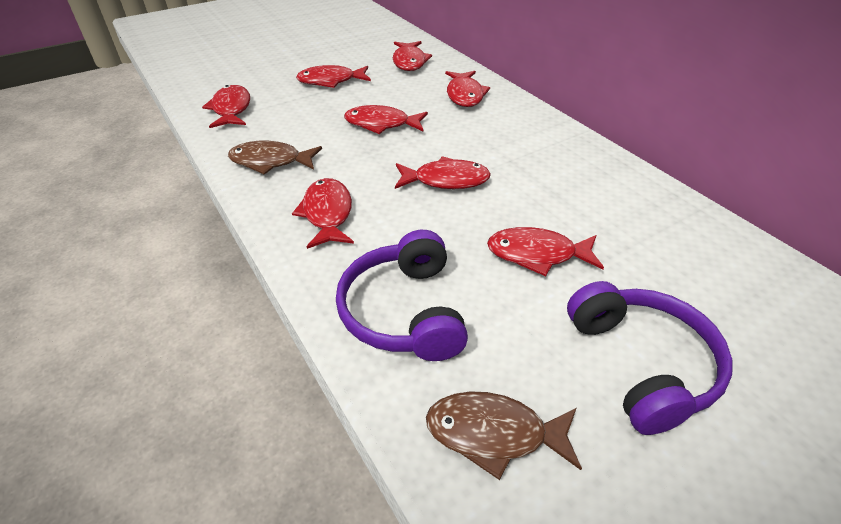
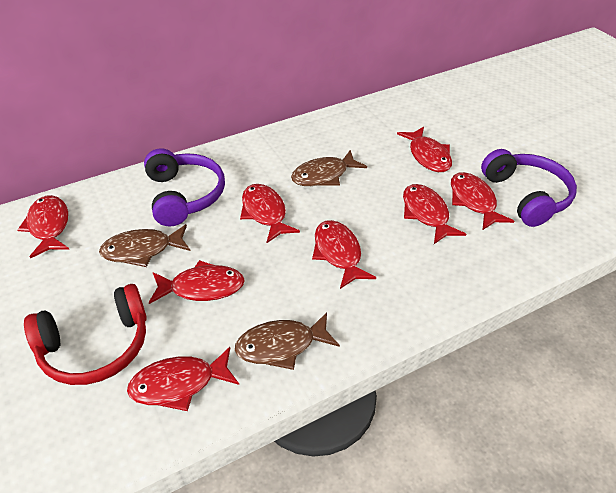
brown fish: [228,141,322,175] [426,391,582,480] = 2 -> [99,224,190,267] [235,312,340,370] [291,150,367,186] = 3
red headphones: none = 0 -> [24,284,147,385] = 1

